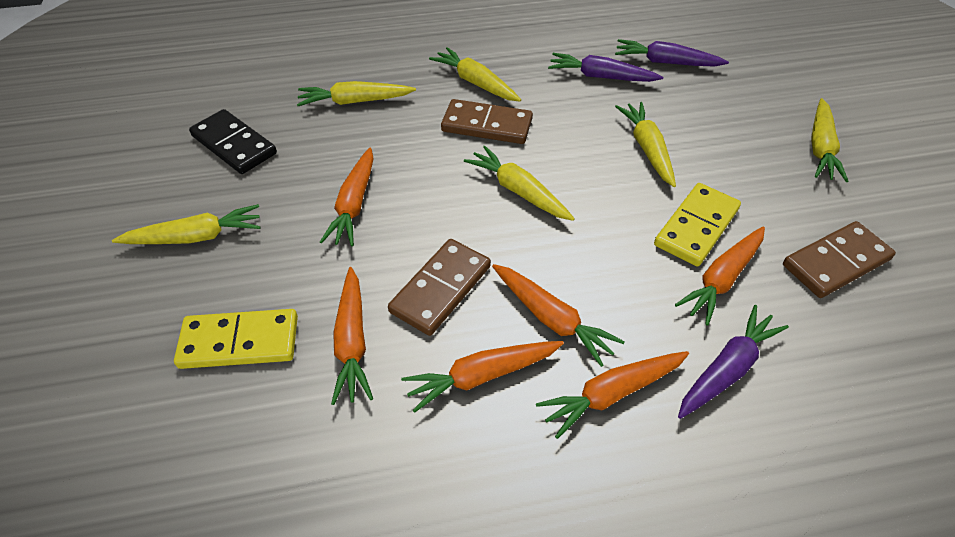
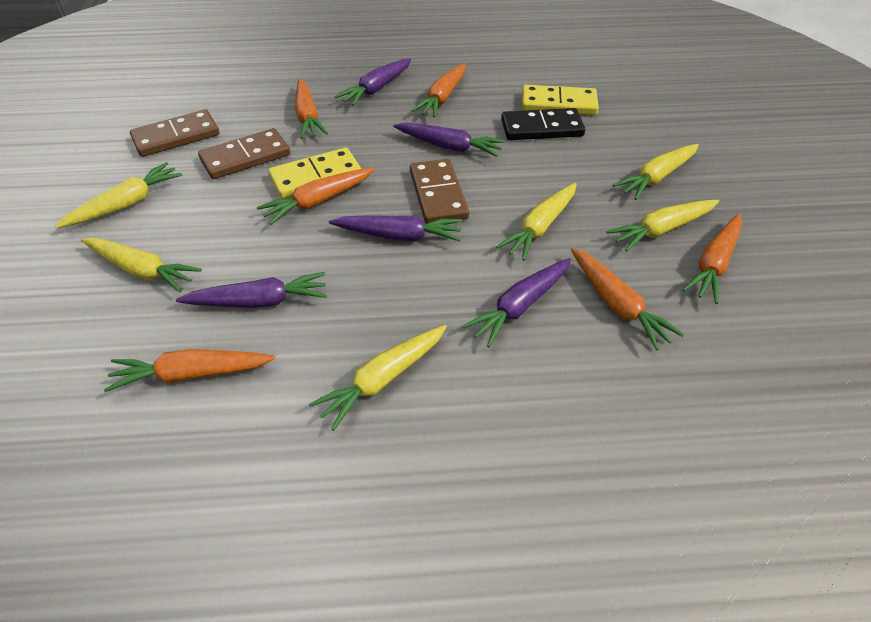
purple carrot: [548,53,663,82] [615,39,729,67] [678,305,789,419] = 3 -> [176,272,327,308] [329,215,462,242] [335,58,411,106] [393,123,505,157] [462,258,571,347] = 5

